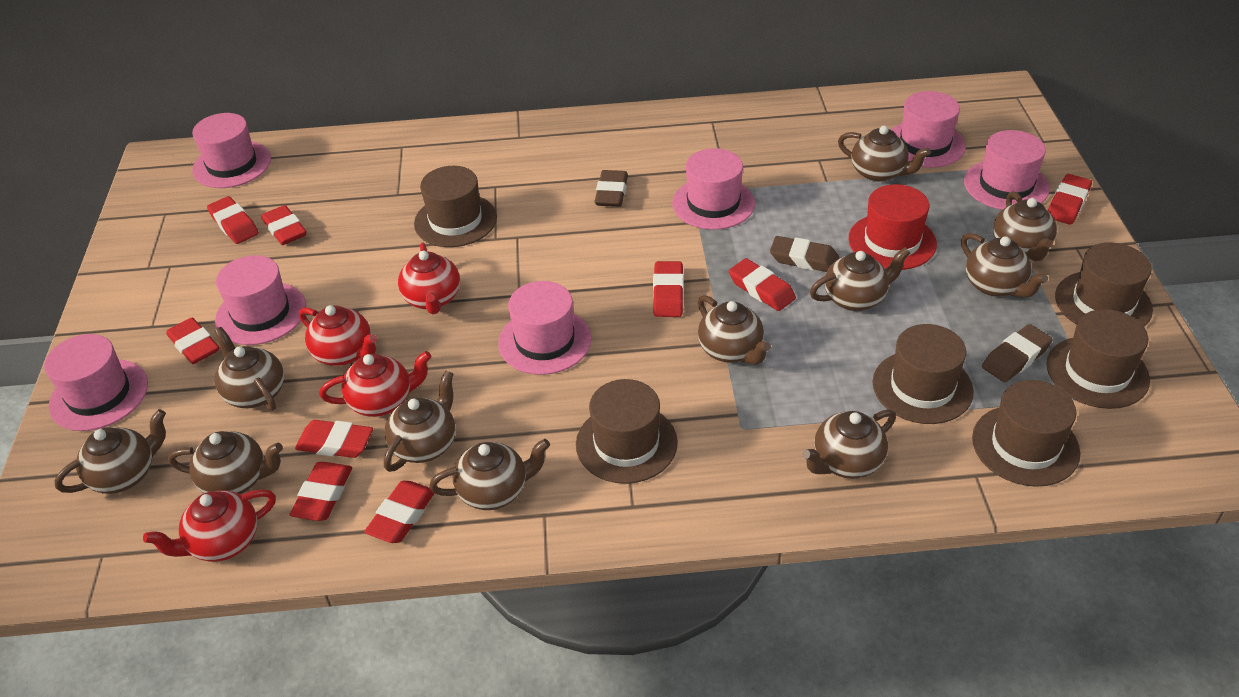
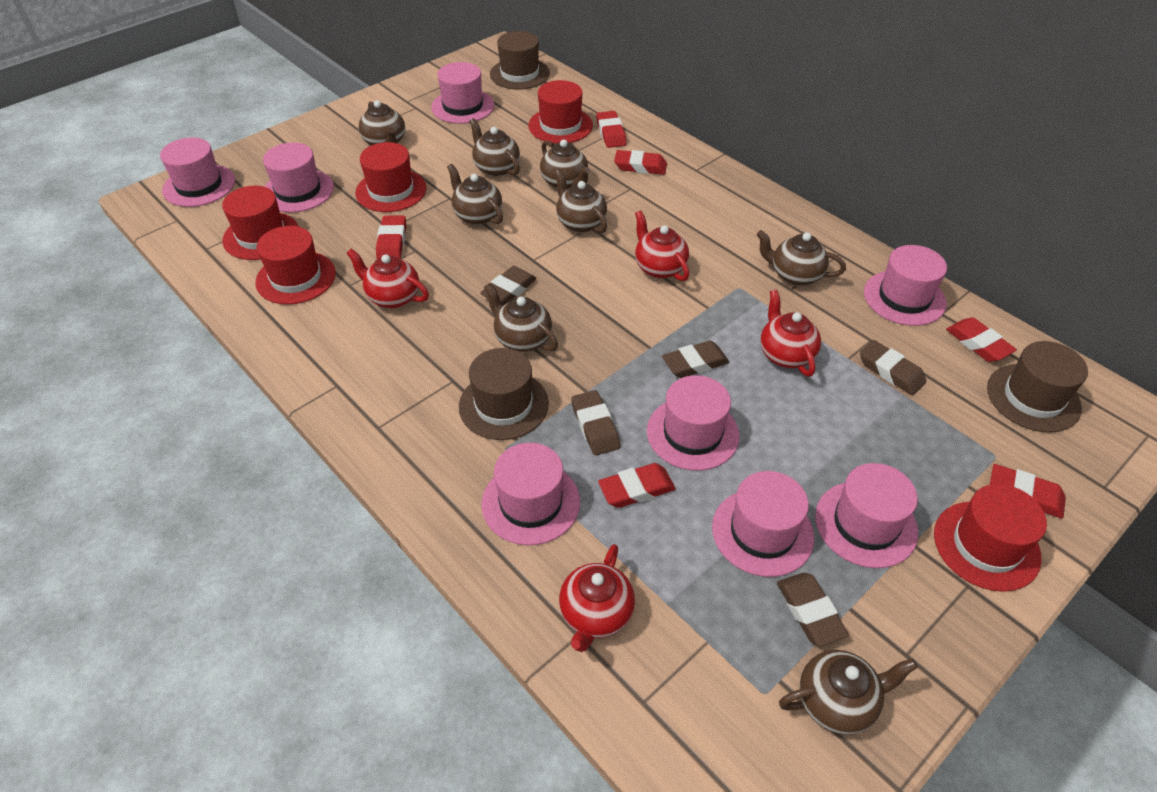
brown eraser: [594,170,628,207] [770,236,839,272] [982,324,1053,382] = 3 -> [480,266,537,306] [571,390,620,455] [662,341,729,378] [777,573,849,646] [860,340,926,395] = 5
brown hat: [414,166,497,247] [576,379,678,484] [873,324,974,424] [972,380,1080,487] [1046,309,1150,409] [1055,243,1153,327] = 6 -> [459,348,549,440] [490,31,550,90] [987,341,1088,432] = 3
brown teapot: [54,409,166,494] [168,431,283,494] [214,327,284,411] [384,371,455,472] [429,439,550,510] [698,295,771,365] [802,409,896,479] [810,247,910,311] [838,126,931,182] [961,233,1048,298] [993,191,1057,261] = 11 -> [359,100,405,145] [447,164,503,225] [469,118,520,177] [484,283,558,352] [540,139,590,189] [555,169,607,233] [757,230,846,286] [779,650,918,735] = 8
pink hat: [44,334,148,431] [192,113,271,188] [215,255,306,345] [498,281,591,375] [672,148,755,230] [891,91,966,168] [964,130,1050,210] = 7 -> [160,137,235,207] [263,142,334,213] [431,62,494,124] [482,443,580,545] [647,375,740,471] [712,471,814,577] [815,463,918,568] [864,245,947,326] = 8
red eraser: [166,318,219,364] [207,196,259,244] [262,205,306,245] [290,462,352,521] [295,420,373,458] [364,481,435,543] [653,261,684,317] [729,258,796,311] [1048,174,1092,225] = 9 -> [376,215,406,259] [596,111,627,148] [598,463,676,508] [614,150,667,175] [946,317,1017,362] [990,464,1066,518] = 6
red hat: [848,184,937,270] = 1 -> [222,186,299,260] [255,226,336,305] [355,142,427,212] [528,80,593,144] [934,484,1047,592] = 5

